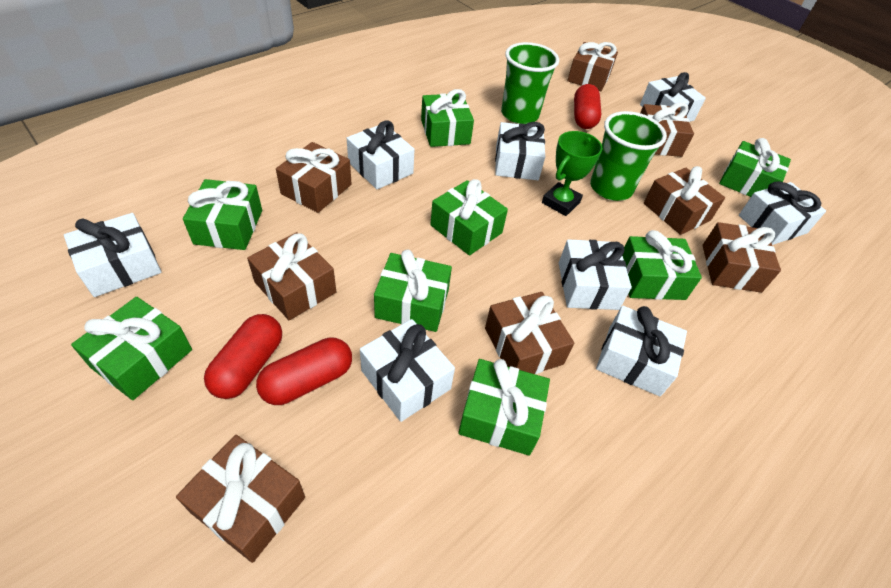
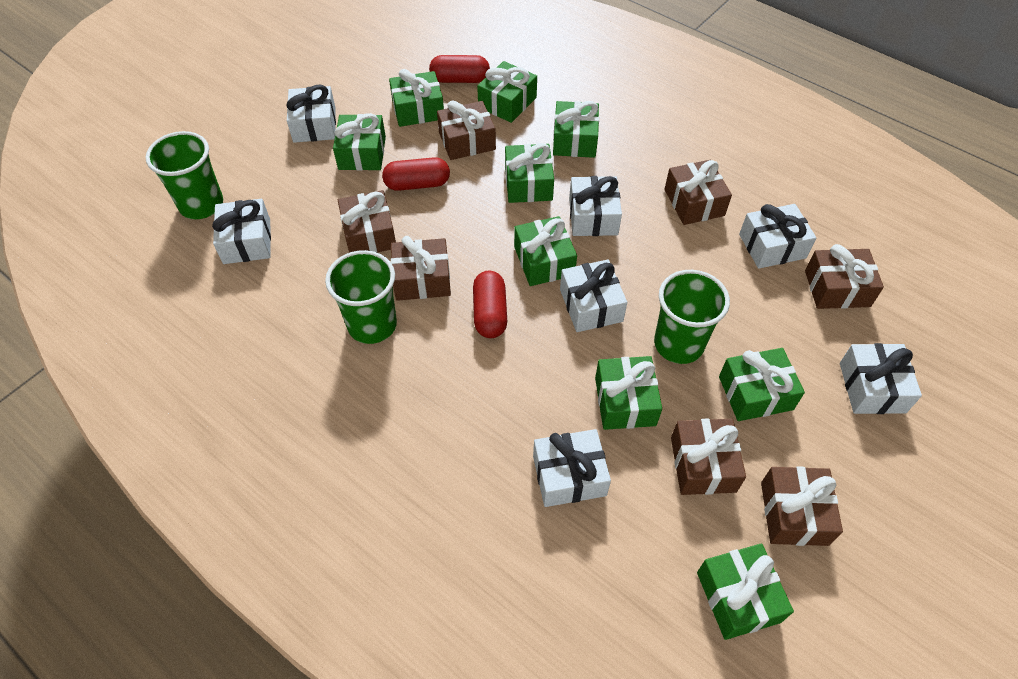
brown gift: [176,435,305,563] [247,232,336,320] [276,142,352,213] [485,292,574,374] [567,42,618,91] [640,102,694,157] [644,166,725,235] [702,222,781,293] = 8 -> [338,190,396,253] [391,236,451,301] [437,100,496,160] [664,160,732,225] [671,419,746,495] [761,466,843,546] [805,244,884,309] = 7
green cup: [501,42,559,124] [590,111,667,201] = 2 -> [145,131,223,219] [325,250,397,344] [654,270,730,364] = 3
green gift: [71,297,192,400] [183,179,262,250] [374,249,452,332] [421,89,474,147] [430,179,508,256] [458,359,550,456] [622,230,702,300] [719,138,791,197] = 8 -> [333,113,386,170] [389,69,444,127] [477,61,537,123] [505,143,554,203] [514,216,577,286] [553,101,599,158] [595,356,662,430] [697,543,794,640] [719,348,805,421] = 9
green trophy: [542,131,602,216] = 1 -> none = 0
white gift: [64,213,162,297] [347,120,415,189] [360,319,455,422] [495,122,545,180] [559,239,632,310] [596,306,687,397] [640,72,706,122] [739,182,826,245] = 8 -> [212,199,271,264] [286,85,336,143] [533,429,611,507] [560,260,627,332] [569,176,622,236] [739,204,816,269] [840,343,922,414] = 7

